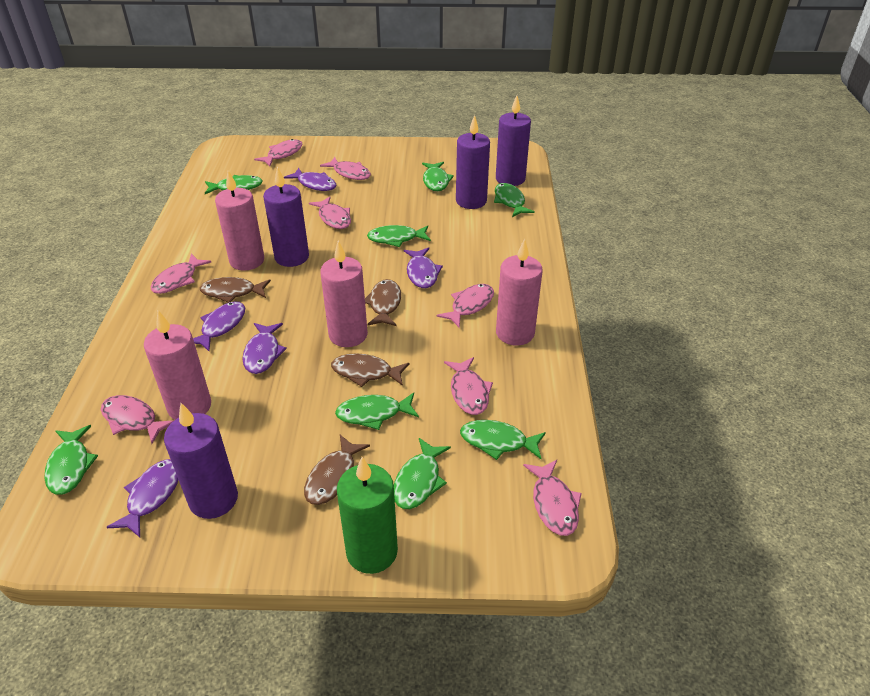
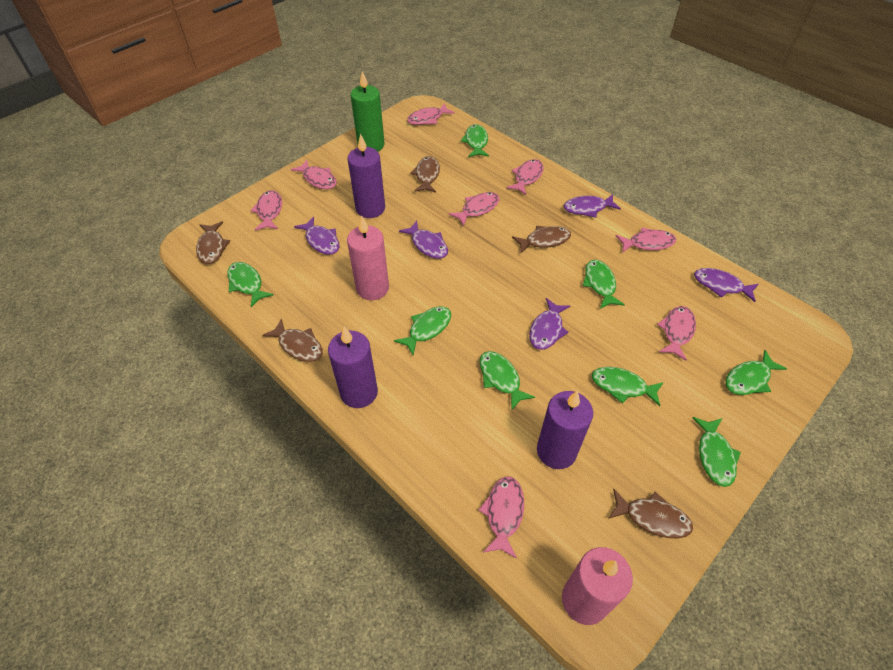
brown fish: [200,277,271,303] [304,435,370,505] [331,353,409,387] [365,279,401,326] = 4 -> [196,221,230,264] [262,319,323,362] [410,156,440,193] [512,226,571,253] [608,489,693,538] = 5
pink candle: [144,311,211,420] [215,171,264,271] [320,240,368,347] [496,238,543,346] = 4 -> [347,216,389,300] [562,547,633,625] = 2
purple candle: [164,403,238,519] [263,167,309,267] [456,115,490,209] [496,96,531,186] = 4 -> [328,327,378,408] [348,134,385,218] [537,391,593,469] = 3

